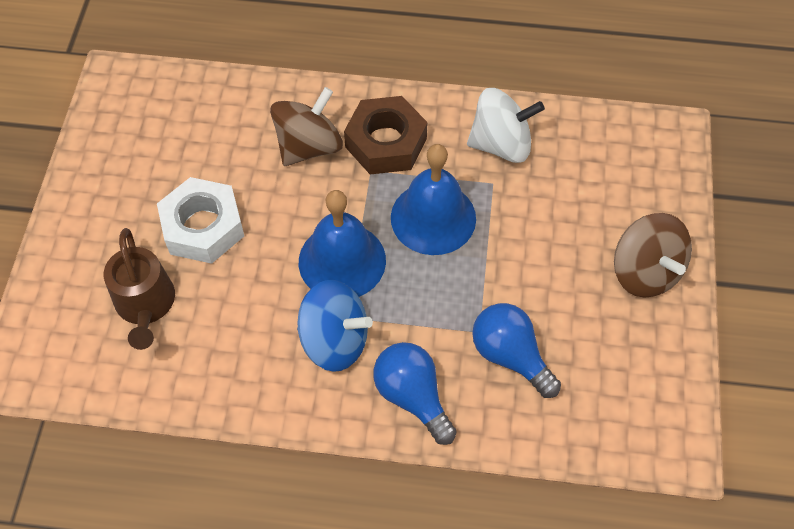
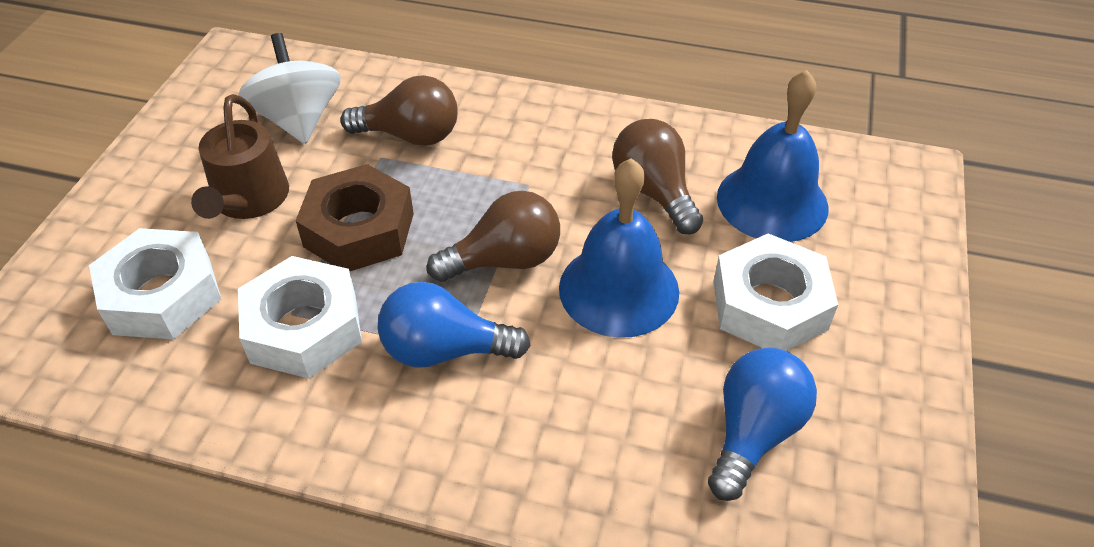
blue spinning top: [297,280,373,372] = 1 -> none = 0
brown light bulb: none = 0 -> [341,75,458,146] [427,191,560,282] [612,119,703,234] = 3
brown spinning top: [270,87,343,166] [614,213,692,298] = 2 -> none = 0
white nut: [157,177,244,264] = 1 -> [89,228,222,339] [238,256,362,379] [713,233,838,351] = 3

